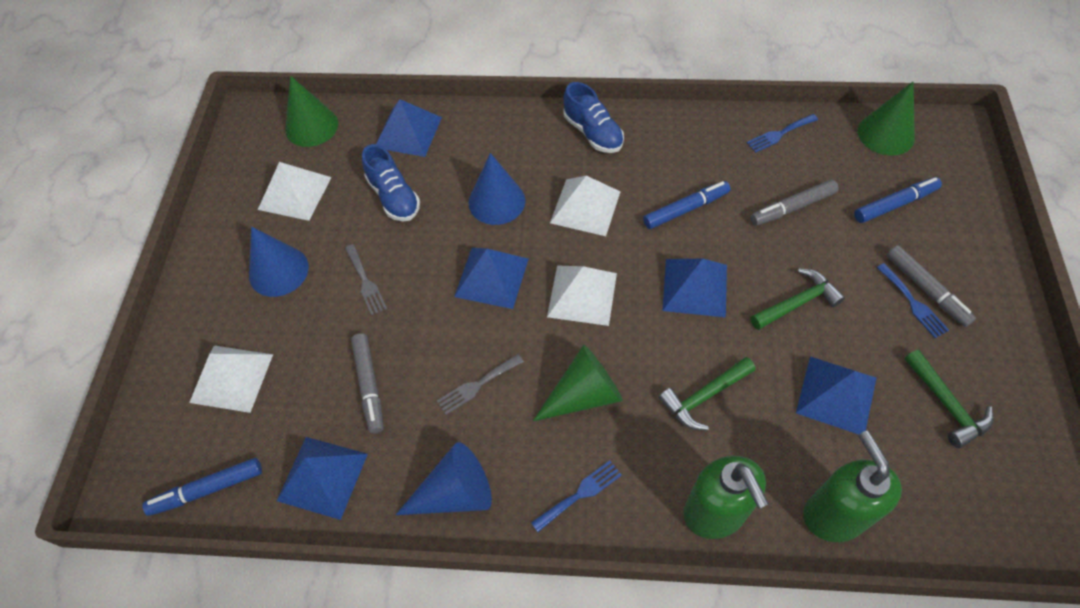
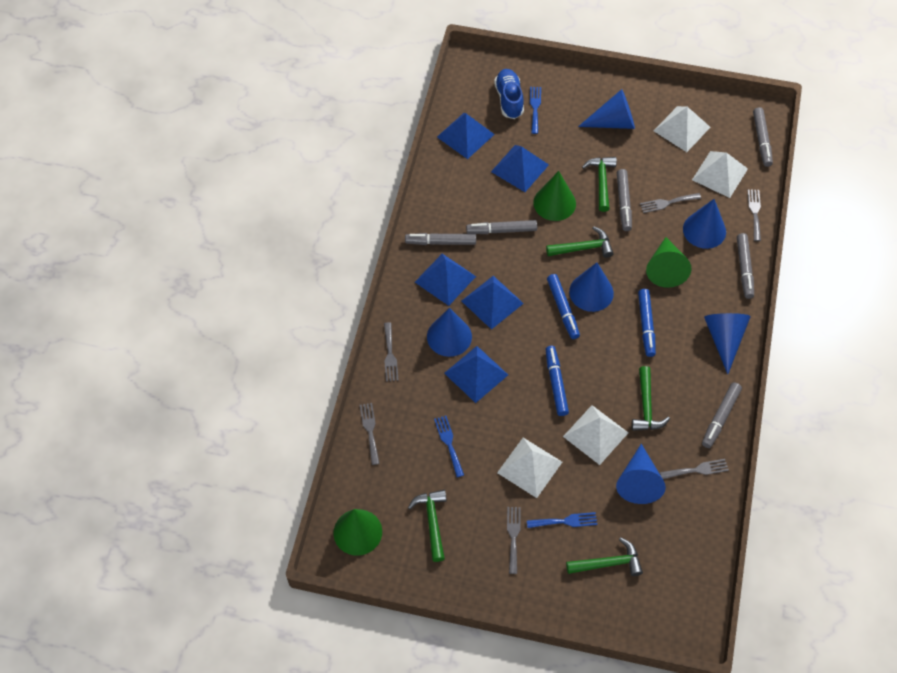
blue cone: [249,226,309,297] [396,443,492,515] [469,153,525,225] = 3 -> [427,308,472,357] [569,263,614,312] [578,89,635,129] [616,444,666,504] [683,199,726,249] [704,313,751,374] = 6
blue shoe: [362,144,420,221] [563,82,624,153] = 2 -> [494,69,524,119] = 1
green hammer: [659,357,755,430] [750,269,845,330] [904,350,993,448] = 3 -> [408,490,447,562] [546,226,614,258] [566,537,643,576] [582,157,617,212] [632,366,670,431] = 5
green soap dispenser: [683,456,769,539] [803,431,902,542] = 2 -> none = 0
grey fork: [345,244,387,315] [437,354,524,415] = 2 -> [360,403,380,465] [384,322,399,382] [507,507,521,574] [640,193,701,213] [660,459,729,479] [748,189,761,241] = 6
grey marker: [351,333,384,434] [750,180,839,226] [887,245,976,327] = 3 -> [405,233,476,245] [466,220,537,234] [617,169,632,231] [702,382,742,448] [737,233,754,299] [753,107,773,167] = 6

